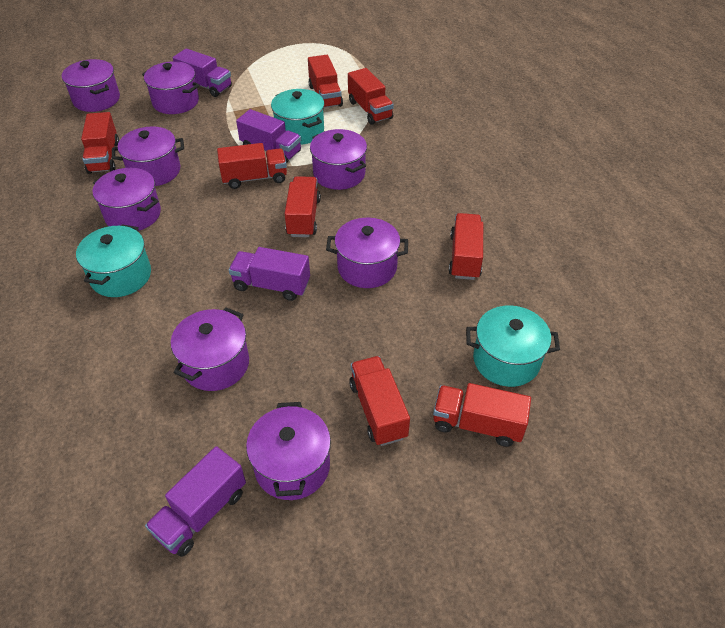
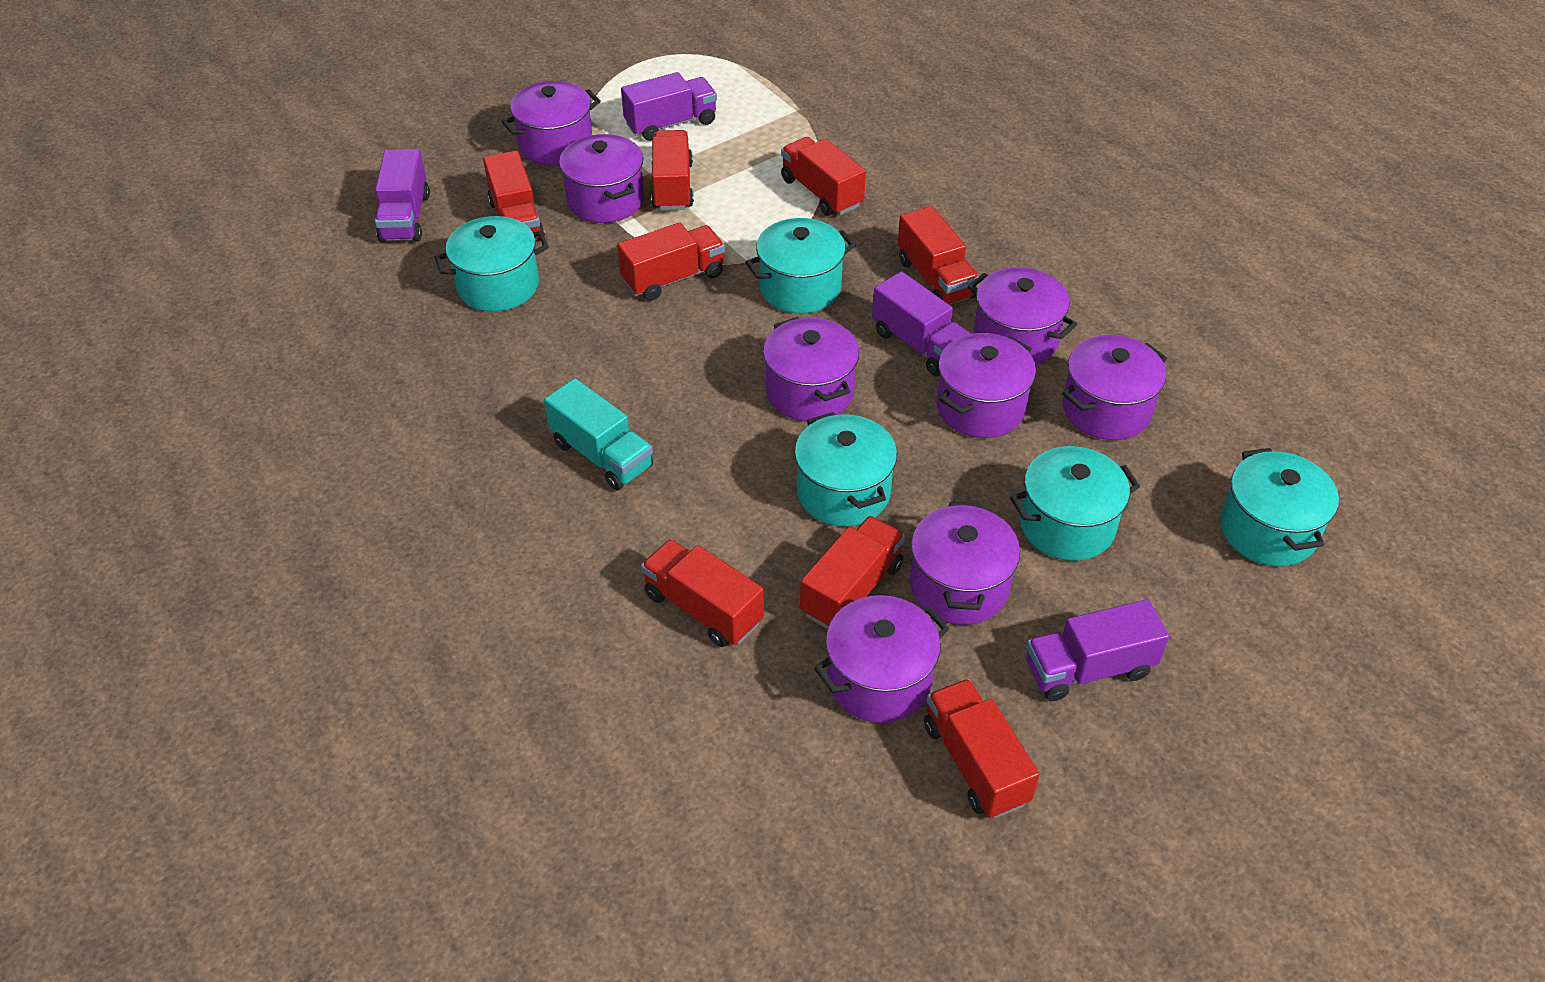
turquoise pot: [76,224,151,297] [271,89,325,145] [466,305,560,387] = 3 -> [435,216,549,312] [745,218,856,314] [794,412,897,526] [1010,446,1140,561] [1220,448,1339,567] = 5
turquoise truck: none = 0 -> [544,378,653,491] = 1

